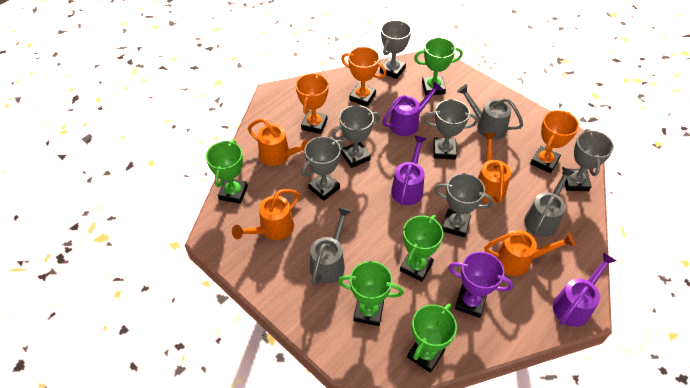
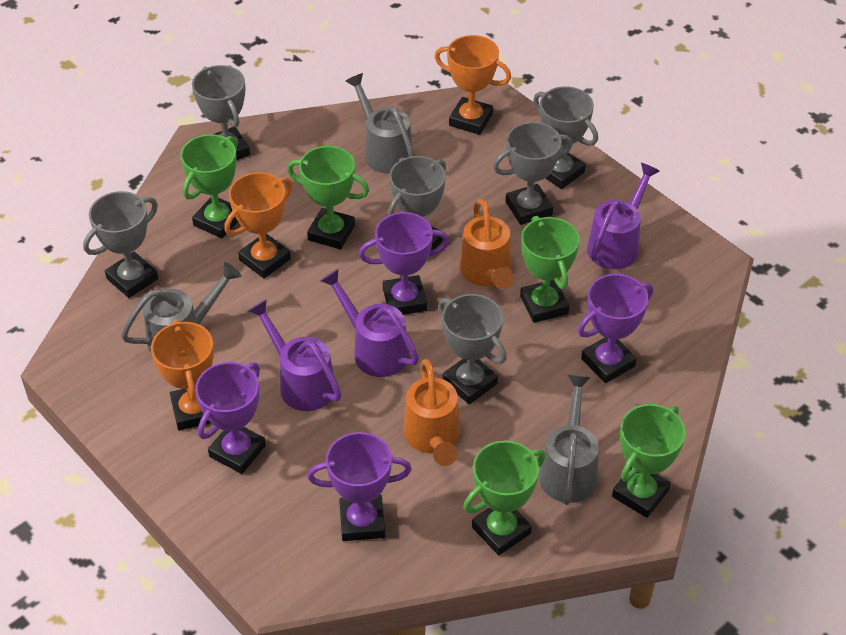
orange watering can: [232,189,300,240] [248,119,309,166] [478,133,511,203] [484,230,575,276] = 4 -> [403,359,460,466] [459,199,514,289] = 2
purple trophy: [448,252,513,318] = 1 -> [195,362,266,474] [307,432,412,541] [359,212,449,315] [578,274,653,383] = 4

